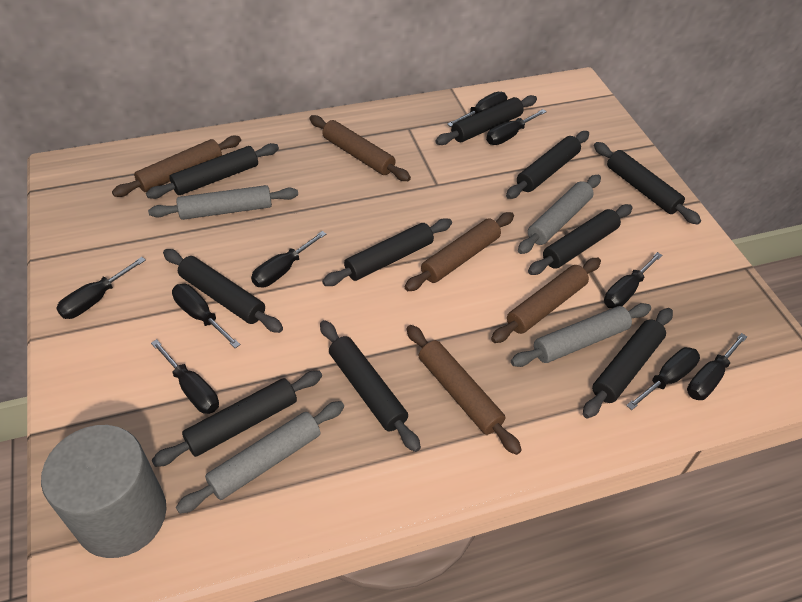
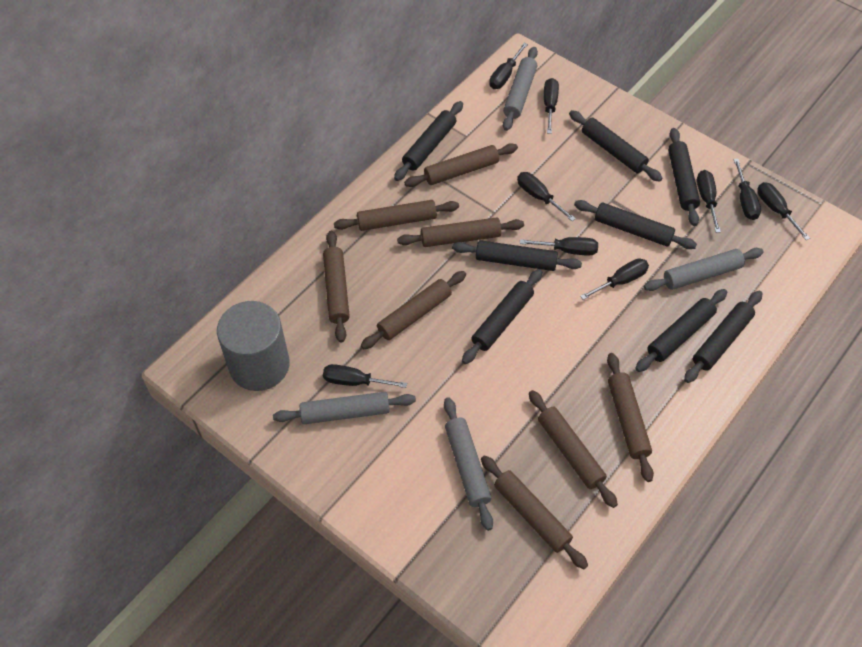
black rolling pin: [146,143,279,199] [152,371,322,467] [163,249,283,333] [320,320,421,452] [322,218,452,286] [435,95,537,145] [506,131,589,199] [528,204,633,275] [583,308,673,418] [594,142,701,225] = 10 -> [394,101,463,181] [452,240,582,271] [462,269,542,364] [569,110,663,182] [574,200,697,249] [635,289,727,372] [668,128,700,226] [684,291,762,383] = 8
brown rolling pin: [112,136,241,197] [309,115,411,181] [405,212,514,291] [406,325,522,455] [491,258,601,343] = 5 -> [323,231,350,342] [334,200,459,231] [361,271,466,349] [397,217,524,247] [404,143,518,187] [481,455,588,569] [529,390,618,508] [607,353,654,482] = 8

